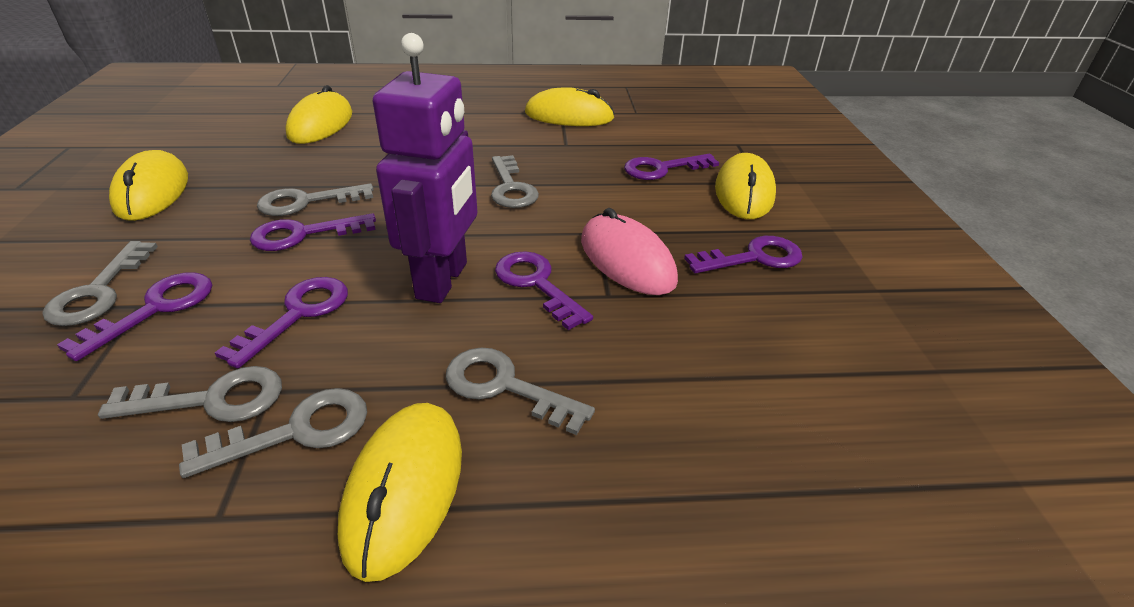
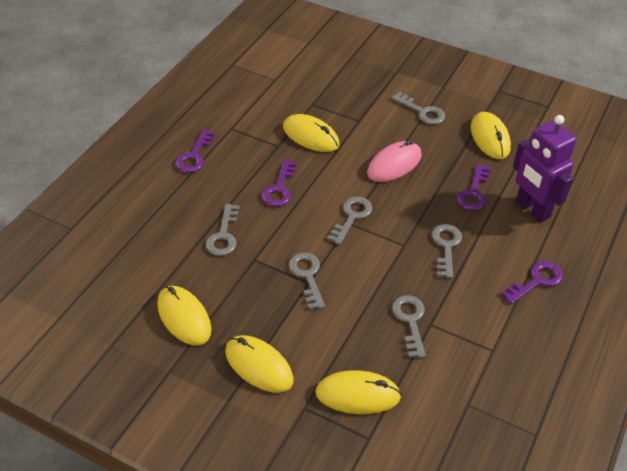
purple key: [57,272,212,361] [215,277,348,368] [250,213,376,251] [495,251,593,330] [624,154,719,180] [684,236,802,273] = 6 -> [175,129,215,173] [261,160,297,207] [457,164,490,211] [501,261,563,304] = 4

